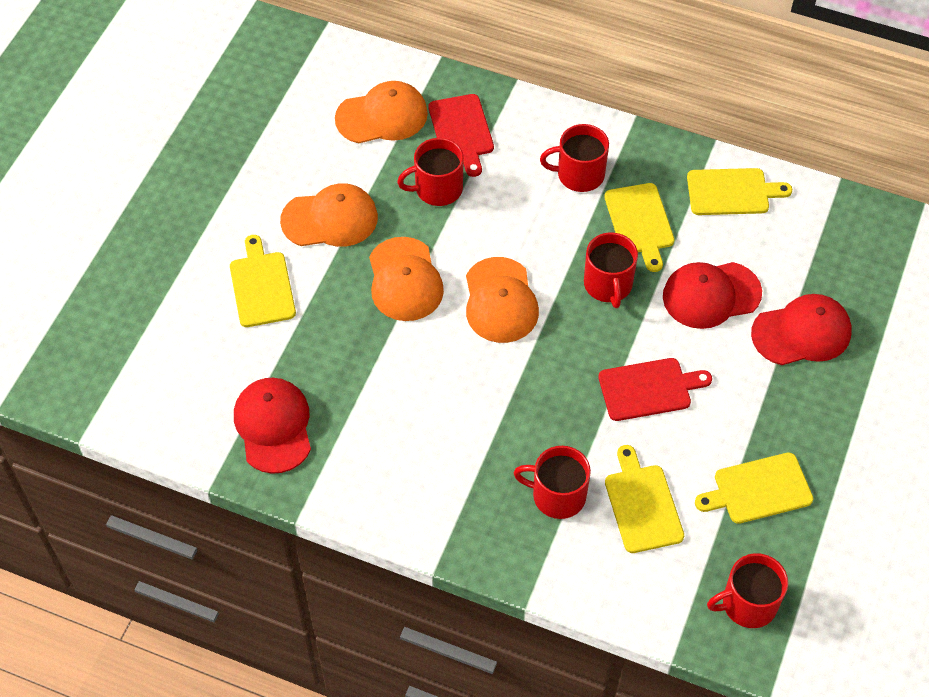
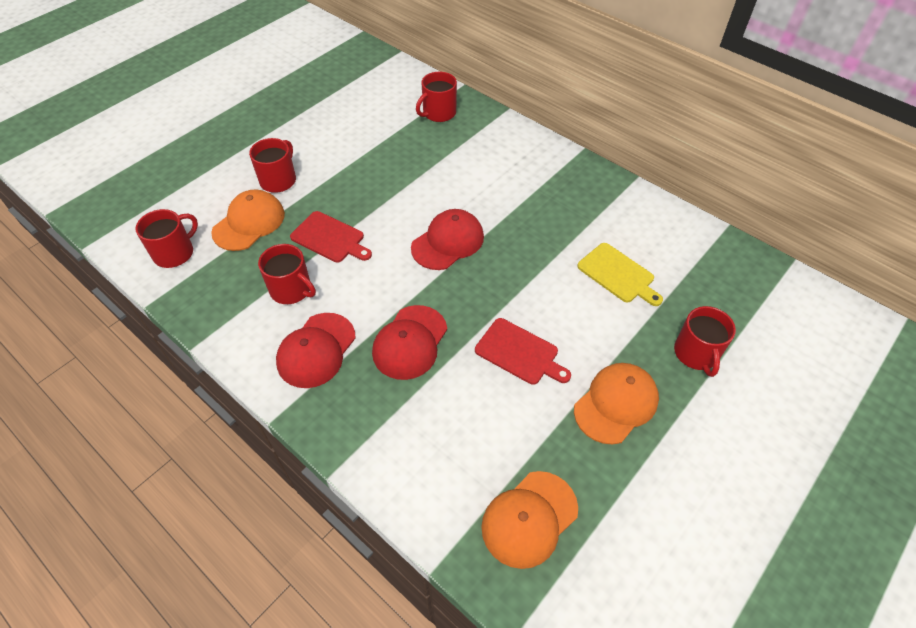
orange cap: [280,183,378,247] [335,81,428,143] [369,237,444,321] [466,257,539,343] = 4 -> [211,189,285,251] [481,471,578,569] [574,363,659,445] = 3
yellow cutting board: [230,235,296,327] [604,183,674,272] [605,445,684,553] [687,168,792,215] [695,452,813,524] = 5 -> [577,243,663,306] = 1

